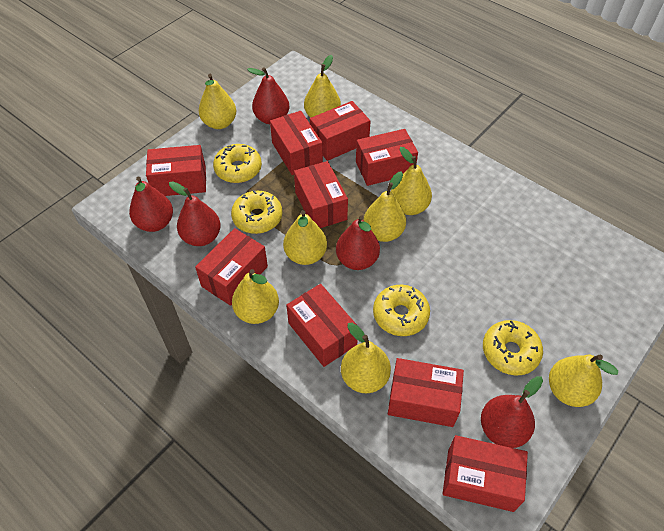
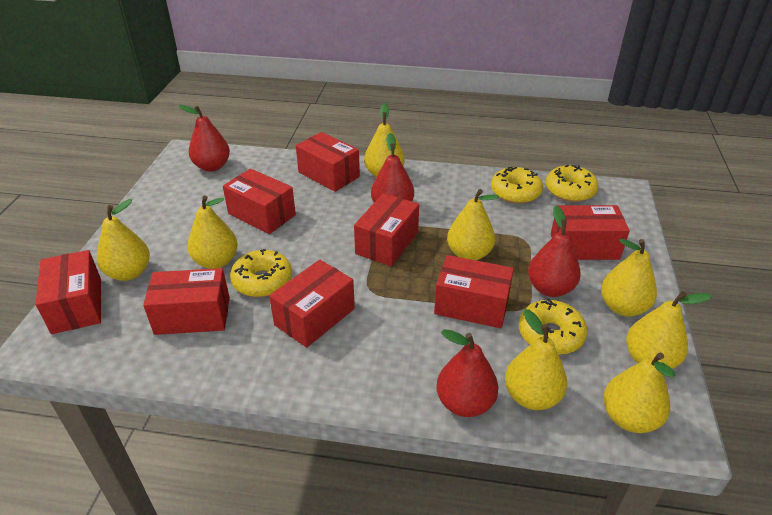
red box: [146,145,206,196] [195,228,268,306] [270,111,323,175] [286,284,358,367] [294,161,348,228] [310,101,370,161] [356,129,418,186] [388,358,464,427] [443,435,528,512] = 9 -> [36,250,101,334] [143,268,230,335] [223,169,296,234] [269,260,355,348] [296,132,360,192] [354,193,419,266] [434,255,514,328] [551,205,630,260] = 8
red pear: [129,177,173,232] [169,181,221,246] [247,67,289,124] [336,215,380,270] [481,376,543,448] = 5 -> [179,105,230,171] [371,133,414,202] [436,329,499,417] [528,205,581,297] = 4

